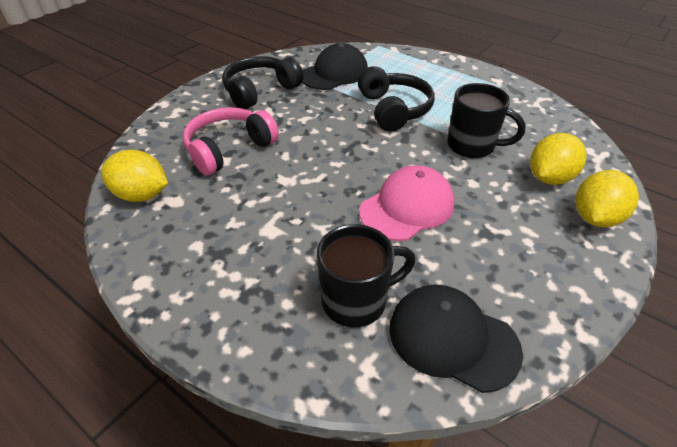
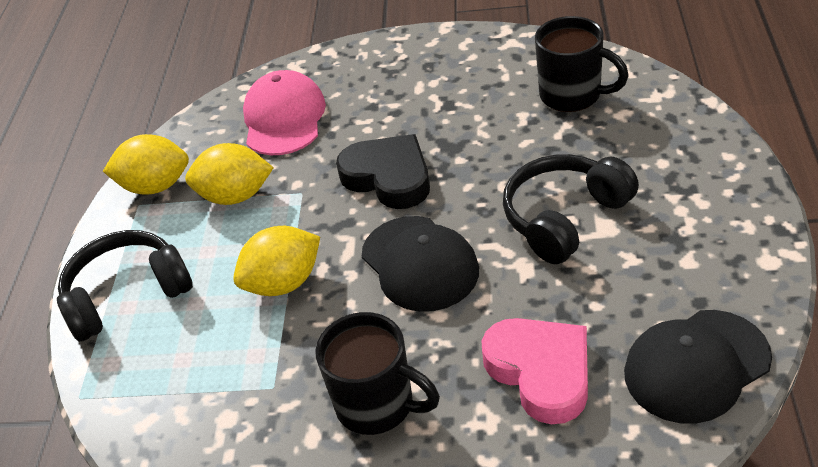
black heart: none = 0 -> [336,134,430,209] = 1
pink headphones: [183,107,279,175] = 1 -> none = 0
pink heart: none = 0 -> [481,318,588,424] = 1

